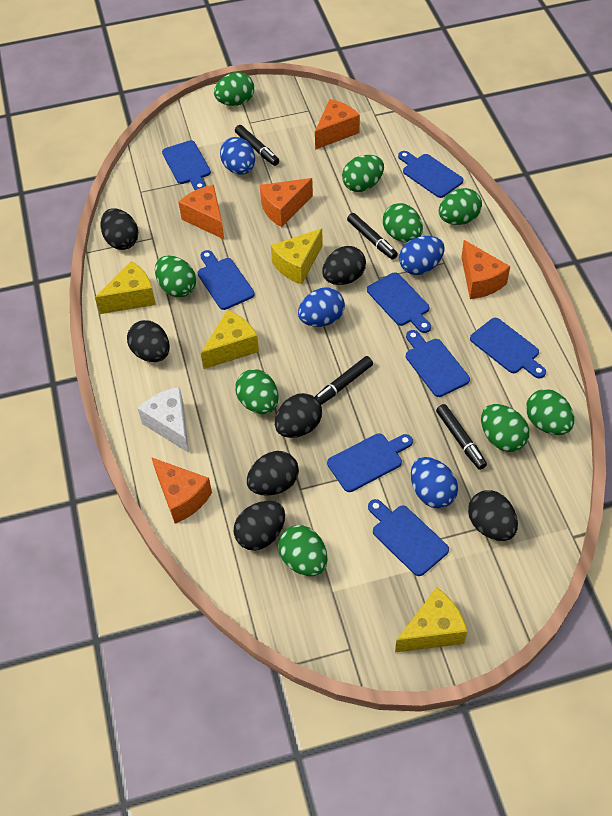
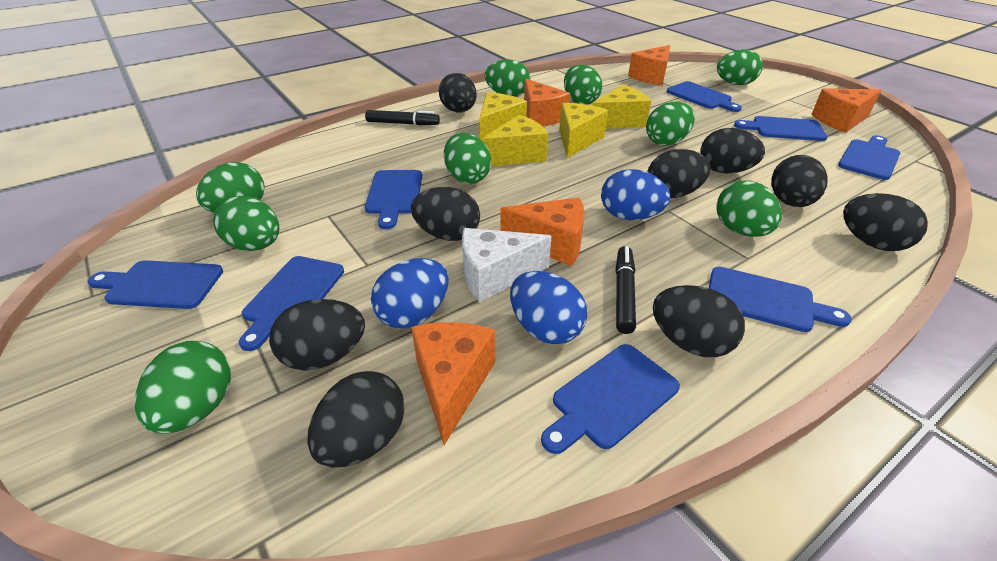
black egg: [100,208,138,250] [127,320,170,362] [234,501,285,550] [247,451,299,496] [275,393,322,438] [322,246,366,285] [468,490,518,541] = 7 -> [269,299,365,371] [307,371,405,468] [411,187,480,241] [439,73,477,113] [648,149,711,198] [653,285,745,357] [700,128,765,173] [771,155,828,207] [843,193,928,251] = 9
black marker: [235,125,279,166] [315,356,373,405] [347,213,398,260] [436,404,487,470] = 4 -> [365,110,440,125] [616,246,636,334] = 2
blue egg: [220,137,255,175] [298,287,345,327] [399,236,445,275] [411,457,458,508] = 4 -> [371,258,449,329] [510,271,587,344] [601,169,670,220] = 3

